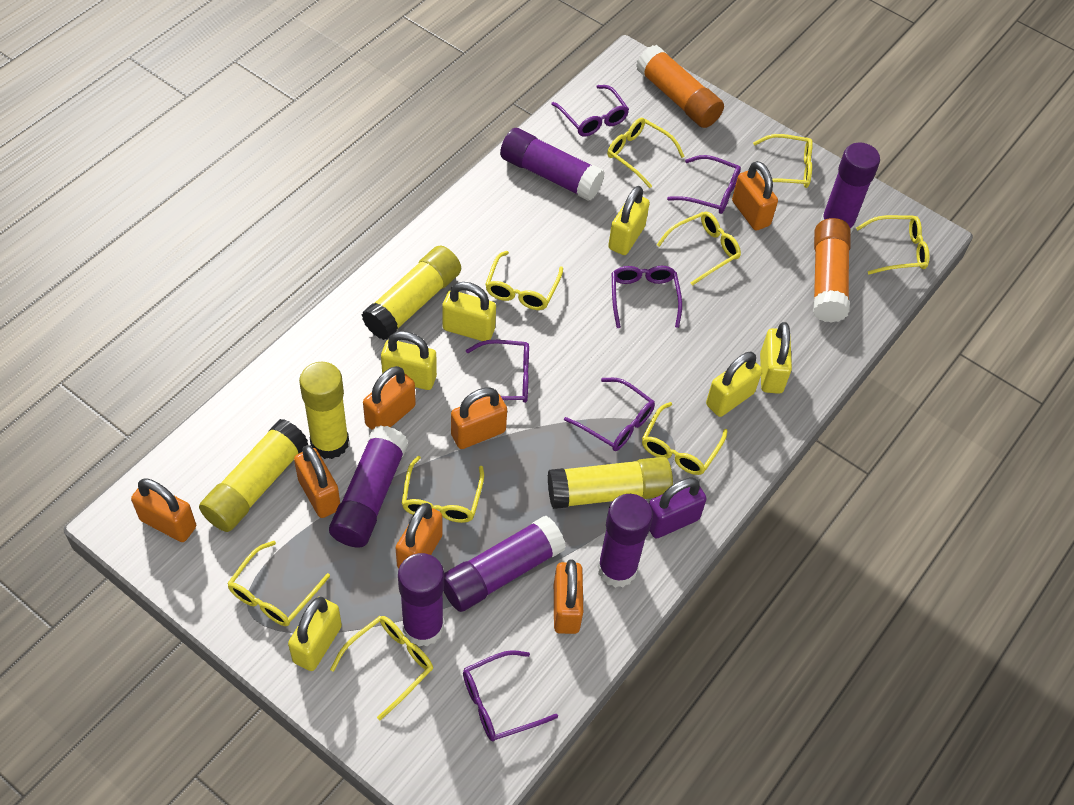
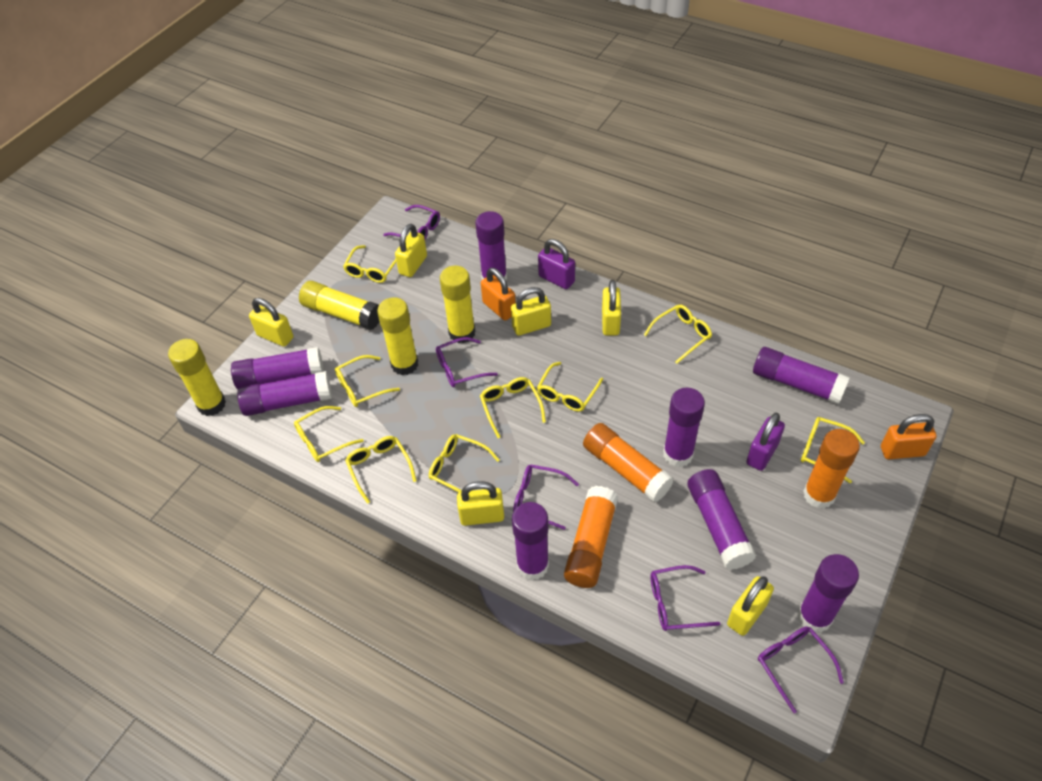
orange glue stick: [636,45,724,128] [813,218,851,323] = 2 -> [564,486,618,588] [583,423,674,502] [803,429,860,509] = 3
orange padlock: [131,478,196,542] [294,445,340,518] [363,366,416,430] [396,503,443,568] [451,388,507,449] [554,559,583,634] [732,161,778,230] = 7 -> [481,268,516,320] [881,414,937,459] = 2
purple glasses: [463,650,558,742] [466,340,529,403] [552,85,629,136] [564,378,655,451] [612,266,682,328] [667,155,741,214] = 6 -> [383,205,440,240] [436,337,498,387] [513,464,579,530] [651,565,720,631] [758,626,844,713] = 5
purple glue stick: [329,425,408,548] [398,553,444,647] [444,516,566,612] [500,128,605,201] [597,494,653,588] [820,142,880,232] = 6 -> [231,347,324,389] [237,371,332,416] [475,211,507,280] [512,502,549,581] [663,388,705,467] [687,469,756,570] [753,347,850,404] [798,554,859,633] = 8
purple padlock: [649,478,707,539] = 1 -> [538,239,575,289] [746,413,785,471] = 2

